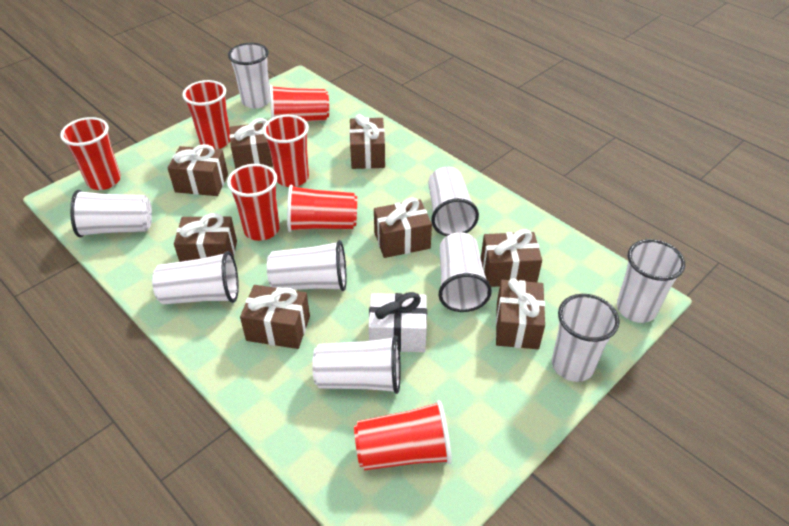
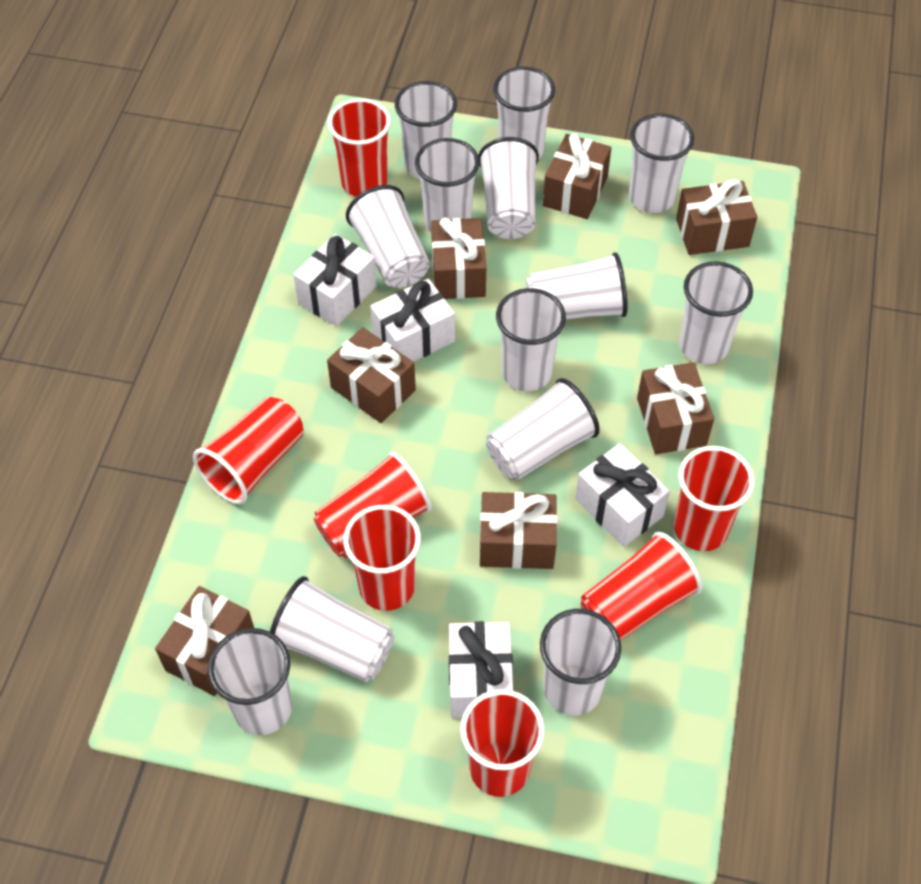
brown gift: [168,144,228,196] [174,213,237,262] [229,118,273,169] [240,285,310,349] [349,114,385,169] [374,198,432,258] [481,229,542,287] [496,278,545,349] = 8 -> [155,586,254,696] [327,327,416,423] [431,217,486,299] [480,492,557,569] [543,133,612,219] [637,362,714,454] [676,179,757,255] = 7
white cup: [70,190,152,237] [152,251,239,304] [228,43,270,109] [267,240,347,291] [312,335,401,394] [428,167,479,236] [438,232,492,312] [552,294,620,382] [617,239,685,323] = 9 -> [208,628,292,735] [270,576,394,682] [346,185,430,288] [395,81,457,179] [415,138,479,233] [478,137,539,239] [486,378,600,480] [493,67,555,159] [496,288,566,391] [526,252,628,319] [540,609,621,716] [629,113,694,213] [679,262,753,364] = 13
white gift: [369,292,427,352] = 1 -> [293,234,377,327] [370,279,455,362] [449,621,513,718] [575,443,670,547] = 4

